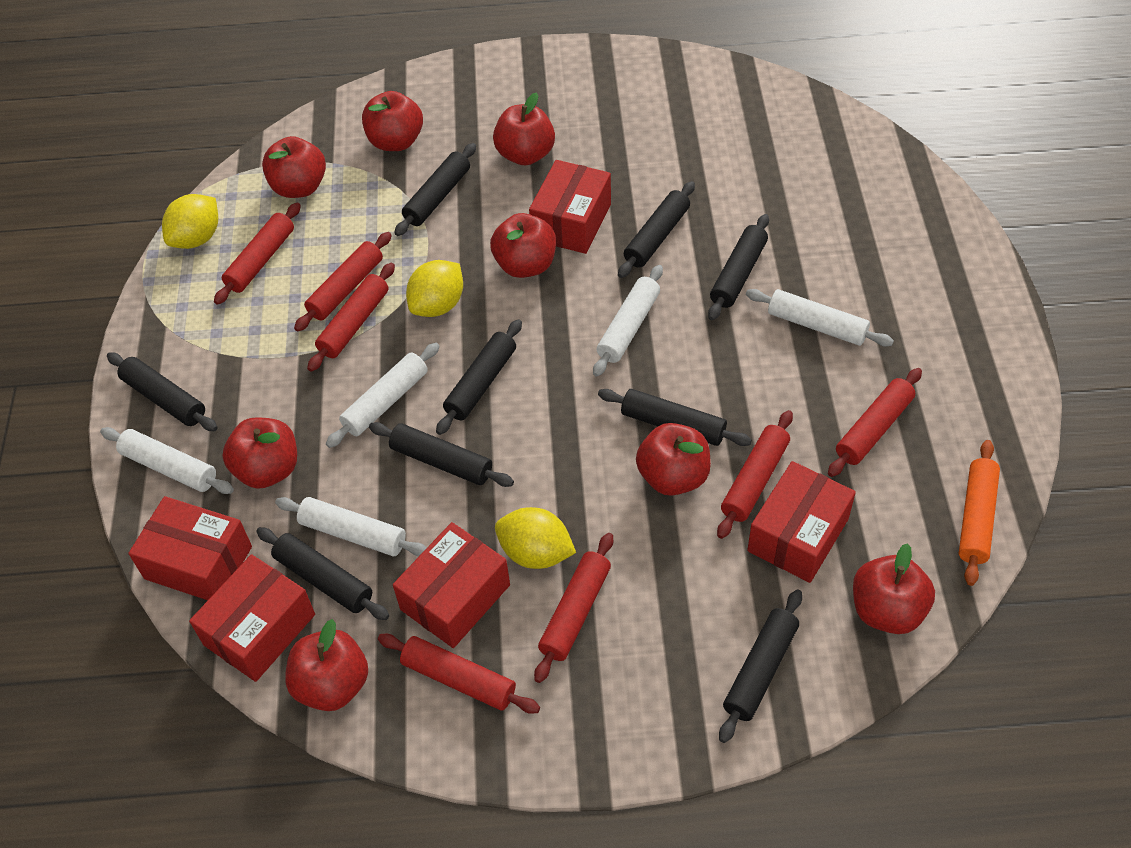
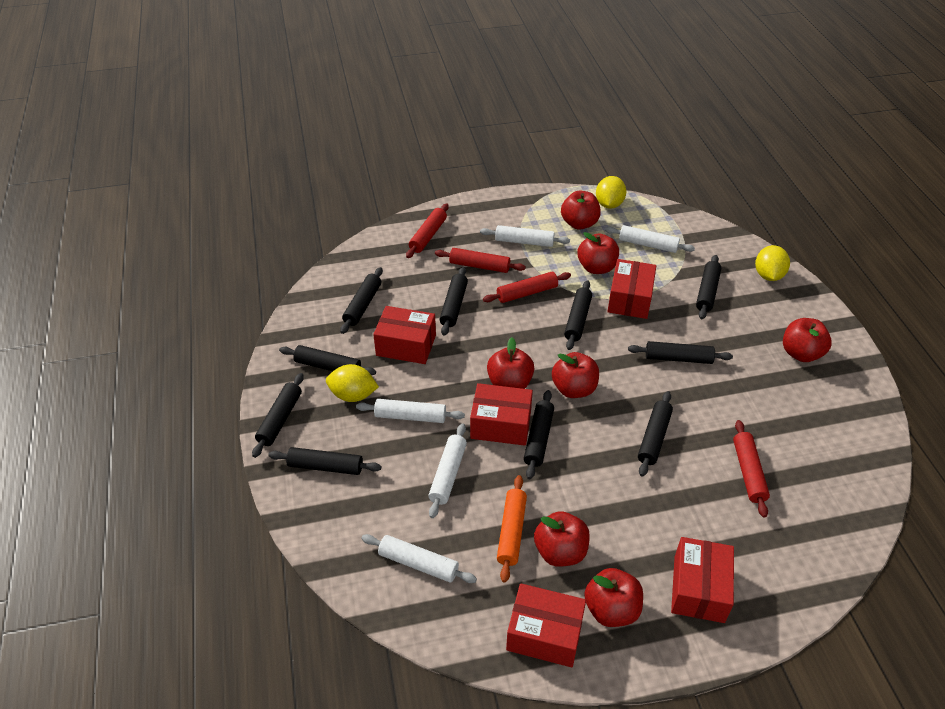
black rolling pin: [107,352,218,431] [256,527,389,620] [369,422,514,487] [394,143,476,236] [436,319,522,435] [598,389,752,446] [618,181,695,278] [708,214,769,320] [719,590,802,743] = 9 -> [252,373,304,458] [268,447,381,475] [279,345,376,375] [340,267,383,334] [439,267,468,336] [524,390,554,479] [564,280,592,350] [628,341,733,364] [638,391,673,477] [696,255,721,319] = 10
red apple: [222,417,297,489] [262,136,326,198] [285,619,368,711] [362,91,423,151] [490,213,556,278] [493,93,555,165] [636,423,711,496] [853,543,935,634] = 8 -> [487,337,535,389] [534,511,590,567] [552,352,599,398] [561,191,601,230] [577,232,619,274] [584,568,643,627] [783,318,832,362] = 7
red rolling pin: [214,202,301,305] [294,232,392,332] [307,263,395,372] [378,634,540,714] [534,533,613,683] [717,410,793,539] [828,368,922,477] = 7 -> [406,203,449,258] [435,248,526,273] [483,272,571,303] [733,420,770,518] = 4

